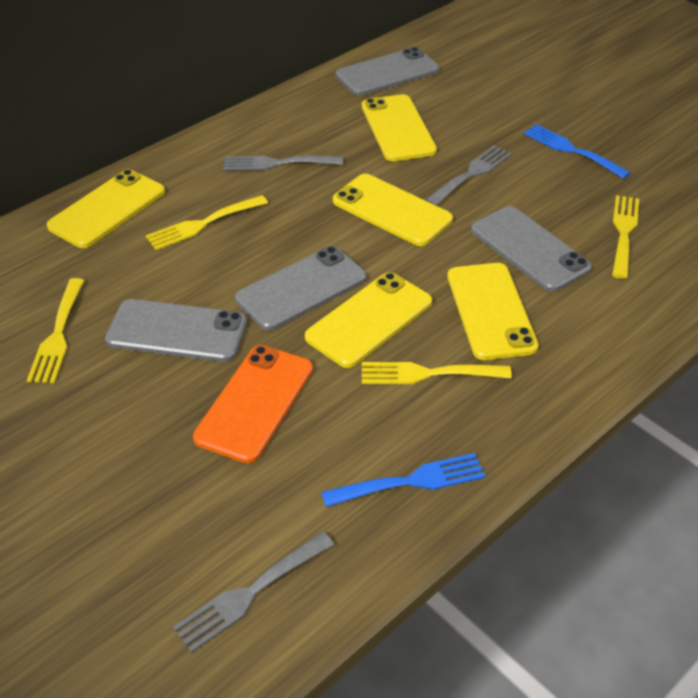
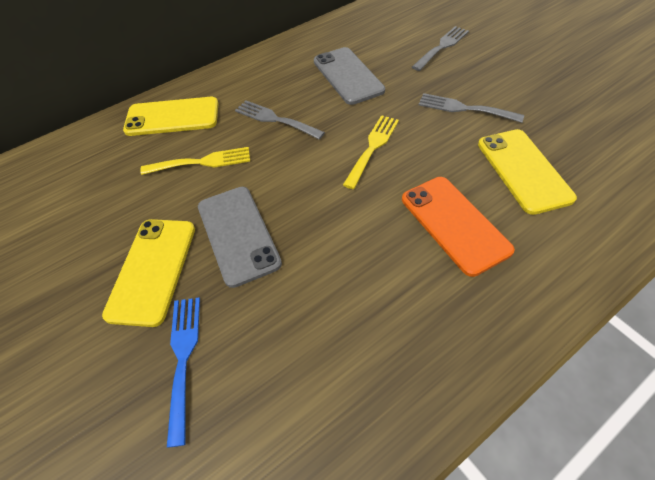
blue fork: [321,453,486,507] [524,124,631,179] = 2 -> [167,298,200,448] = 1
grey phone: [105,299,247,362] [235,246,367,331] [336,47,439,96] [471,206,592,292] = 4 -> [198,187,282,288] [314,47,385,105] = 2
yellow fork: [27,278,85,383] [146,195,268,250] [362,362,512,384] [612,195,639,279] = 4 -> [140,147,250,175] [343,115,399,189] = 2
yellow phone: [47,169,165,248] [305,272,432,368] [333,174,453,246] [362,94,437,161] [447,263,539,360] = 5 -> [102,219,195,327] [123,97,219,136] [478,129,577,215] = 3

